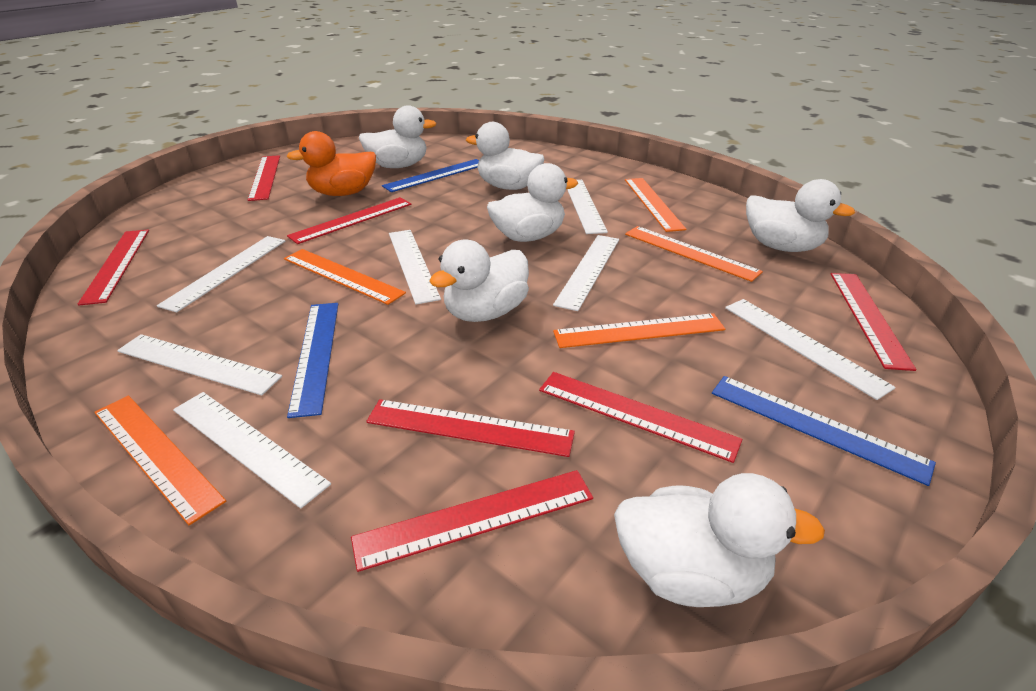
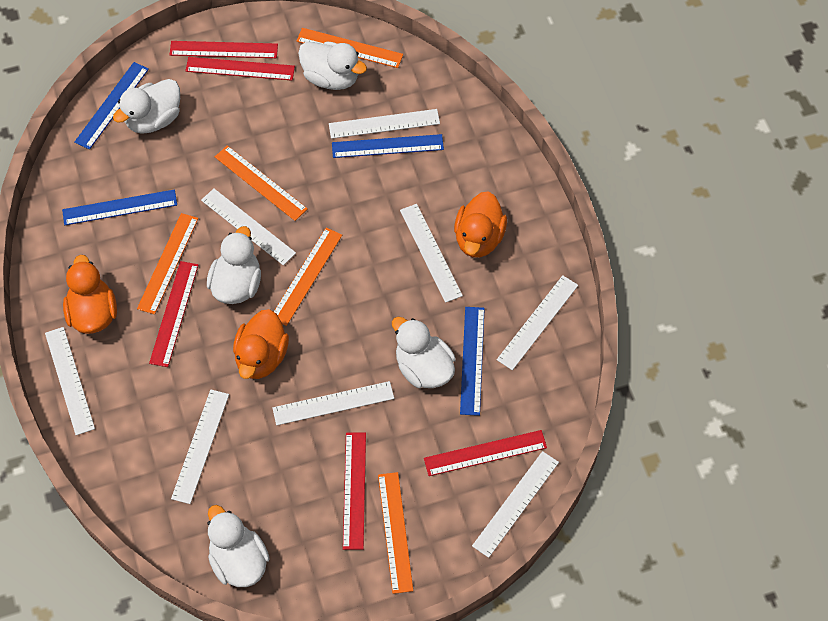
blue ruler: [287,303,338,418] [382,159,479,192] [712,376,936,486] = 3 -> [62,189,177,225] [75,62,149,150] [332,134,444,158] [460,307,485,416] = 4
orange duck: [286,131,376,196] = 1 -> [63,255,117,334] [233,309,289,379] [454,191,507,258] = 3
red ruler: [78,230,149,306] [248,155,280,201] [287,197,412,244] [351,470,593,572] [366,399,575,457] [539,372,742,463] [831,273,917,371] = 7 -> [149,261,198,367] [170,41,278,58] [185,57,295,81] [343,433,366,550] [424,430,547,476] = 5
white duck: [359,105,437,168] [430,240,529,322] [466,122,544,190] [487,163,578,242] [614,473,825,607] [746,179,855,252] = 6 -> [113,79,180,134] [207,226,261,304] [208,505,270,587] [298,42,367,90] [392,317,456,388] = 5
white ruler: [117,334,282,395] [157,236,285,313] [173,392,331,509] [389,230,441,304] [553,235,619,311] [567,180,608,234] [725,299,896,400] = 7 -> [45,327,95,435] [171,389,229,504] [201,188,296,265] [272,381,394,425] [329,109,440,139] [400,204,463,303] [472,451,559,558] [497,275,578,370] = 8

